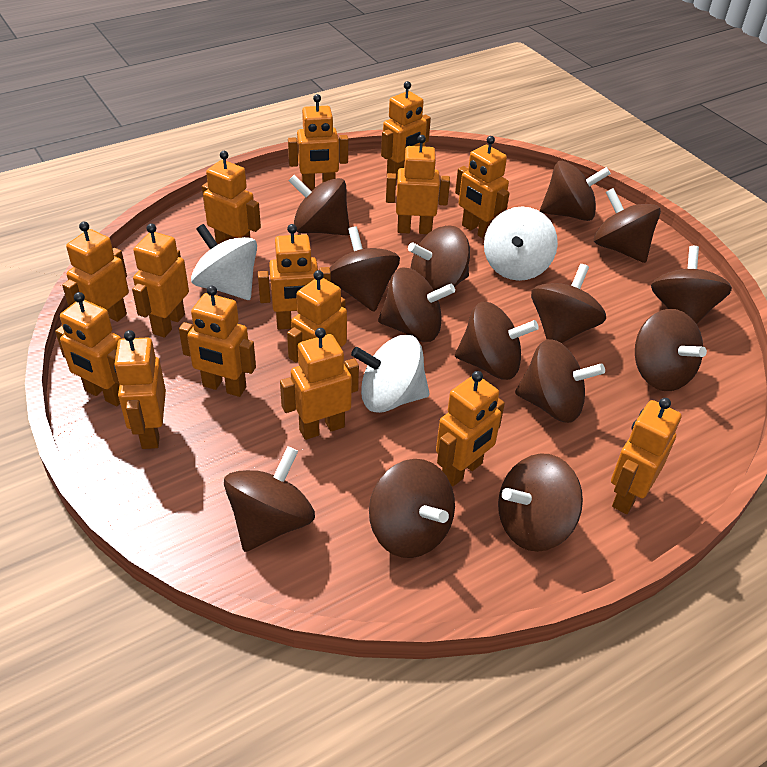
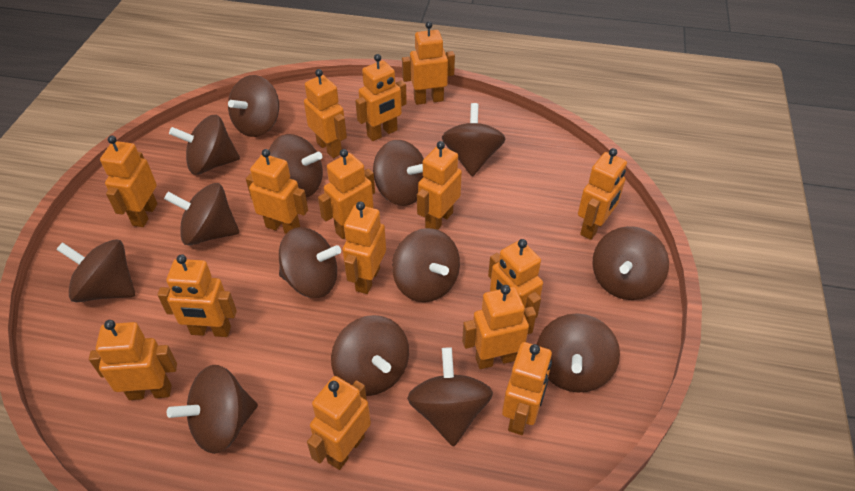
white spinning top: [191,224,257,300] [351,335,430,413] [484,207,558,281] = 3 -> none = 0

